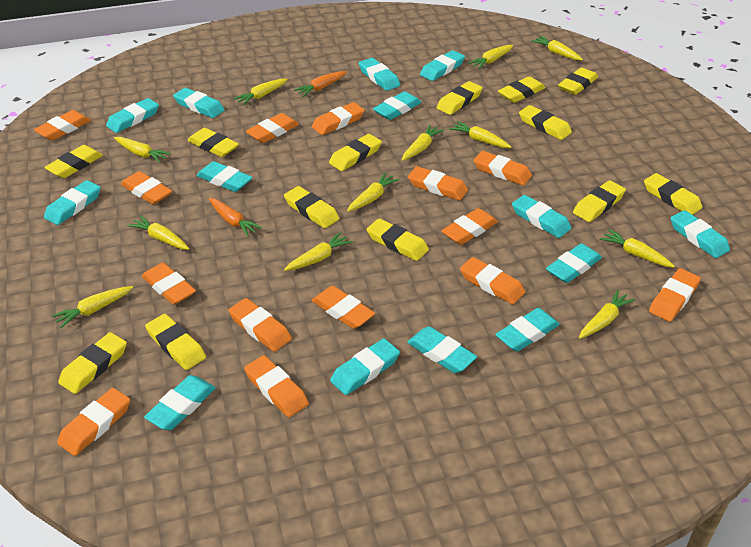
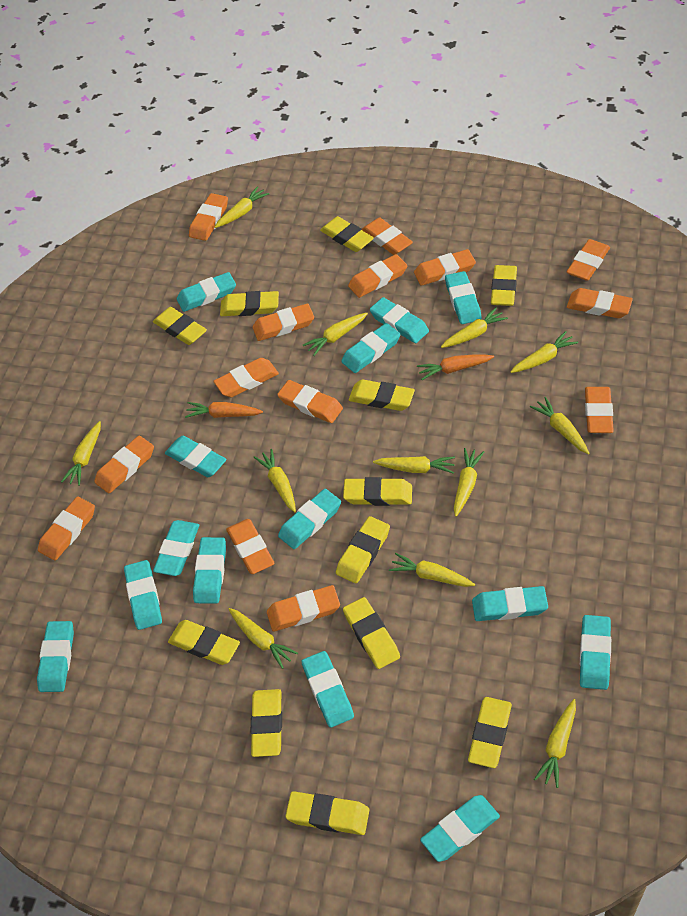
yellow eraser: [44,145,103,178] [58,332,127,394] [145,314,206,370] [188,128,239,157] [284,186,339,228] [329,134,382,171] [367,218,429,261] [437,81,483,115] [498,76,545,103] [519,105,572,140] [558,67,598,95] [573,180,626,222] [644,173,702,215] = 13 -> [153,307,207,345] [168,620,240,665] [220,291,279,316] [251,689,282,757] [285,791,369,835] [320,216,374,252] [336,516,390,583] [343,477,412,506] [343,597,400,669] [349,379,415,411] [468,697,512,768] [491,265,517,306] = 12

